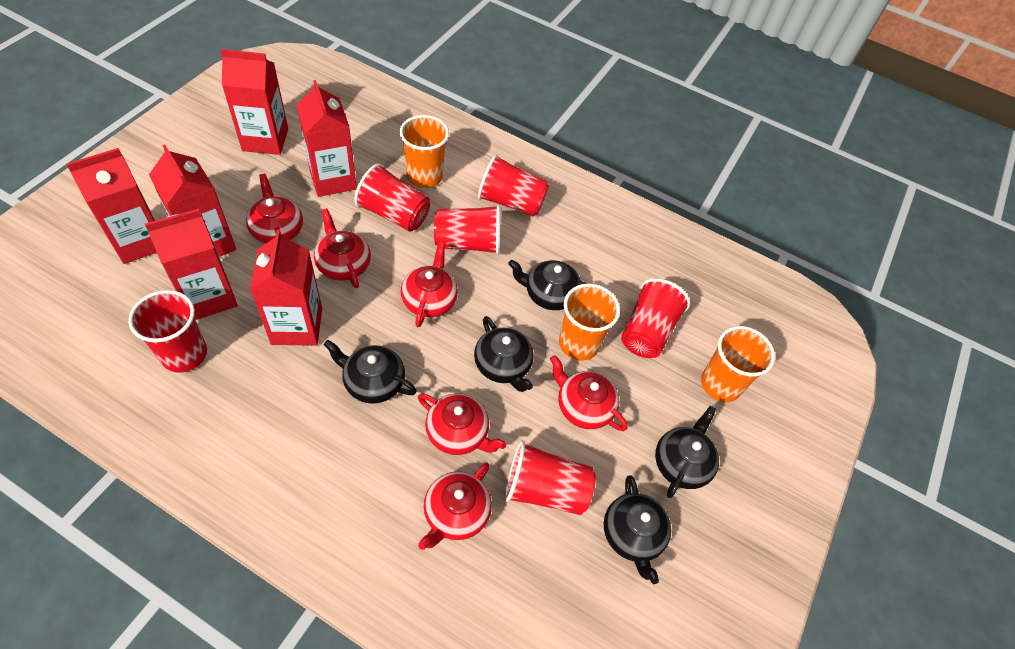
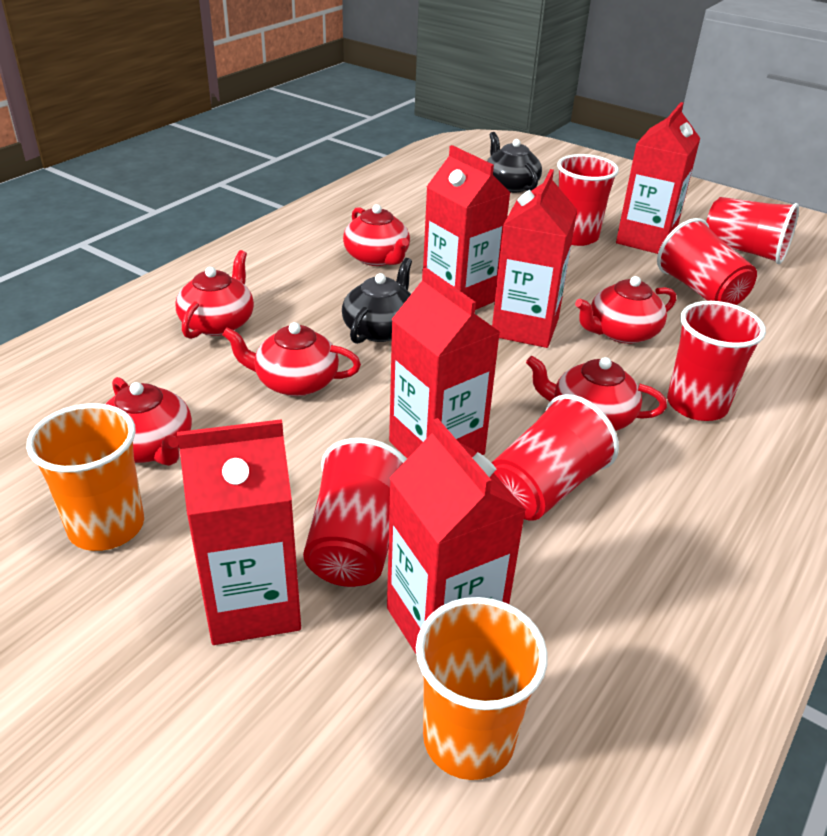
black teapot: [324,340,417,404] [474,316,534,392] [508,260,588,310] [604,475,671,584] [655,406,719,498] = 5 -> [342,258,412,344] [487,132,542,193] = 2
orange cup: [400,115,449,188] [559,284,620,361] [701,326,775,402] = 3 -> [26,403,144,551] [416,597,548,780] = 2

